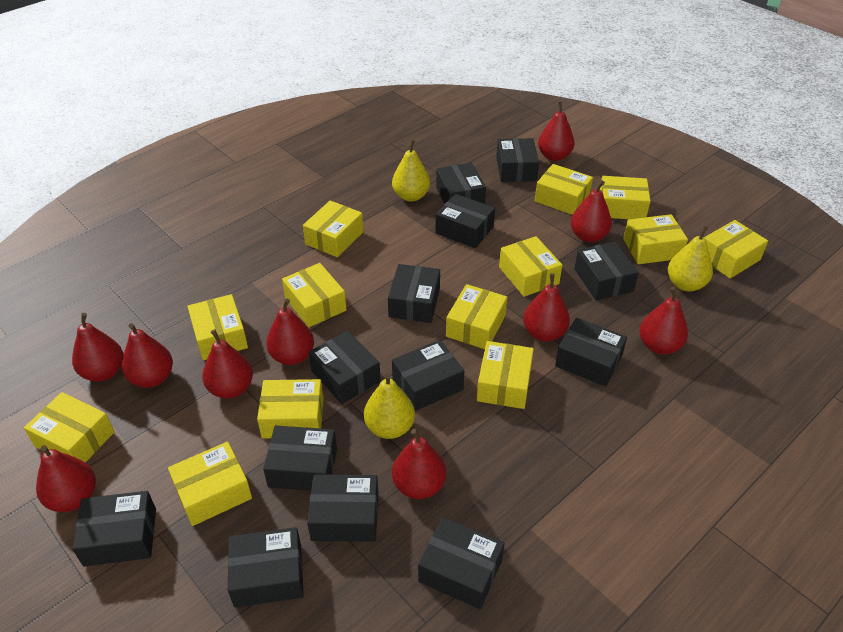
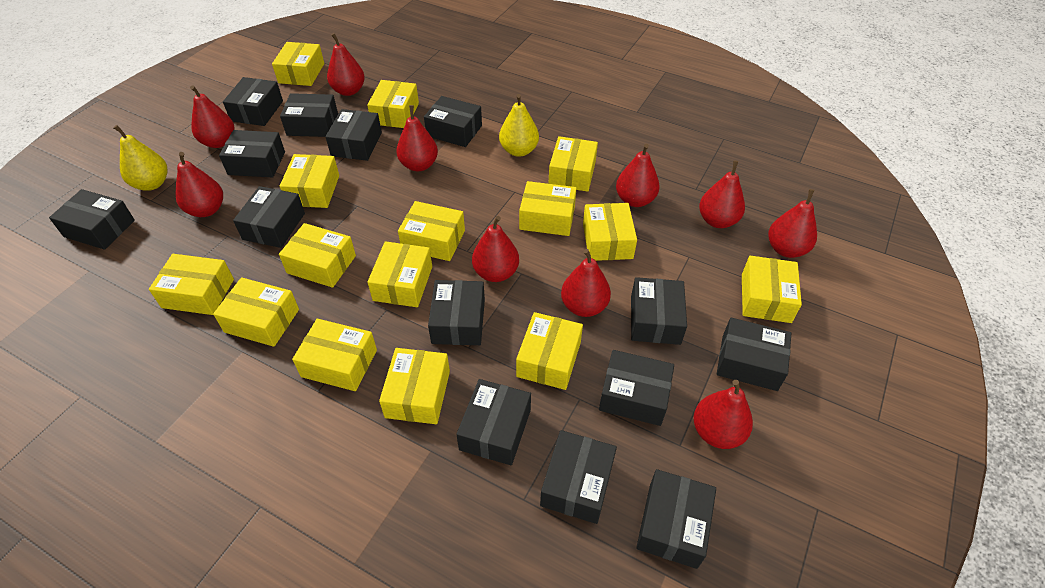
black box: [72,491,156,566] [228,527,304,607] [263,426,337,491] [307,474,379,542] [309,331,381,404] [388,264,440,323] [392,340,464,411] [418,517,505,609] [435,194,495,248] [436,163,486,204] [496,138,539,182] [555,318,627,386] [574,242,639,300] = 13 -> [49,189,135,250] [219,130,285,178] [223,77,283,126] [233,186,305,248] [280,93,338,137] [325,109,382,161] [424,96,482,147] [428,280,485,345] [456,379,531,465] [540,430,617,524] [599,350,674,426] [631,277,687,345] [636,469,716,569] [717,318,791,391] = 14
yellow box: [24,392,114,462] [168,442,252,526] [188,294,248,361] [257,379,324,438] [282,263,346,328] [303,201,364,257] [446,284,507,349] [477,341,534,409] [499,236,562,297] [535,164,593,215] [600,176,651,219] [623,214,688,264] [704,220,768,278] = 13 -> [149,254,234,315] [213,277,299,347] [272,42,324,86] [279,223,356,288] [280,154,339,208] [292,319,377,391] [367,80,419,128] [367,241,432,307] [379,348,450,424] [398,201,465,261] [516,312,583,390] [519,181,577,236] [548,136,598,192] [583,203,637,261] [742,256,802,323] = 15
yellow pear: [364,373,415,439] [392,140,430,202] [668,226,713,291] = 3 -> [113,125,167,191] [499,94,539,157] = 2

